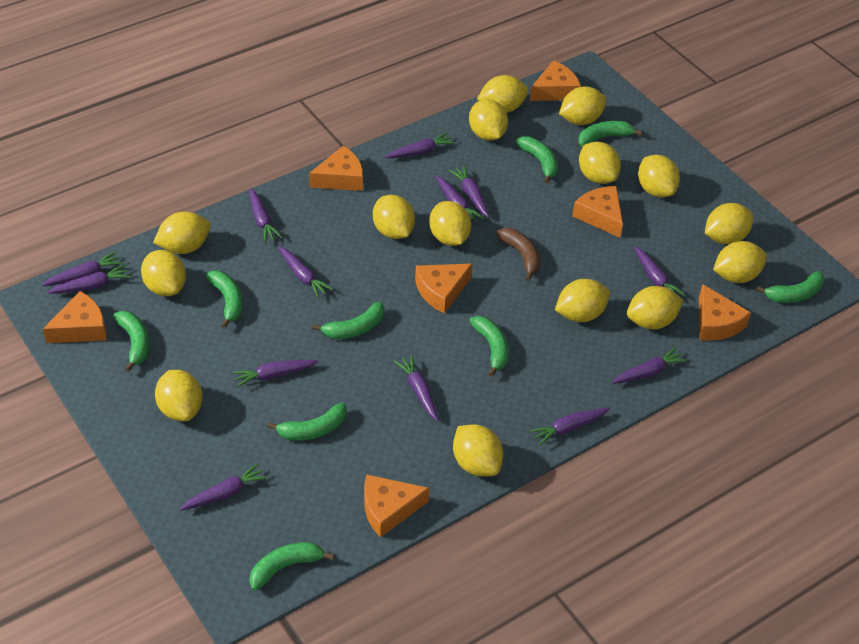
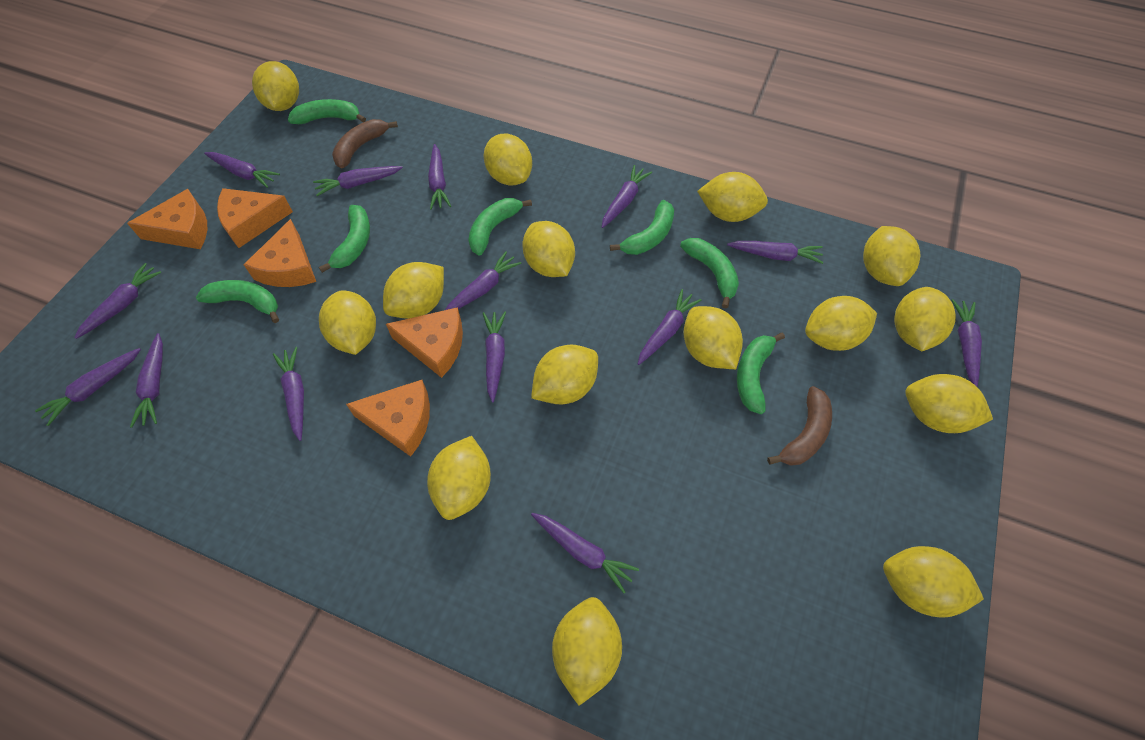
brown banana: [496,228,540,281] = 1 -> [332,119,398,168] [767,386,832,466] = 2
green banana: [113,311,149,372] [205,270,243,328] [249,542,334,591] [267,403,347,441] [312,302,385,339] [469,316,509,377] [516,136,558,184] [578,121,643,146] [756,271,824,303] = 9 -> [196,280,279,323] [288,99,366,124] [319,205,370,273] [469,198,532,256] [610,200,674,255] [680,238,739,308] [737,332,785,414] = 7
orange cheese: [43,291,107,343] [309,146,363,191] [364,474,430,538] [415,264,473,313] [530,60,581,101] [572,186,623,238] [699,284,751,341] = 7 -> [127,189,207,249] [217,188,293,248] [243,219,316,287] [346,380,430,457] [386,307,463,378] = 5
purple carrot: [42,251,123,286] [48,264,131,294] [180,463,268,511] [232,360,319,387] [249,188,282,242] [278,246,333,298] [384,132,455,158] [394,355,438,421] [435,176,485,222] [449,166,489,217] [529,408,610,446] [611,347,687,384] [633,246,686,296] = 13 -> [35,348,141,426] [74,263,161,339] [130,333,163,428] [204,152,280,188] [273,347,304,441] [313,166,403,196] [428,144,451,210] [445,251,521,310] [483,312,506,402] [531,513,639,593] [602,165,652,228] [638,289,701,365] [727,241,824,264] [951,299,982,387] = 14

